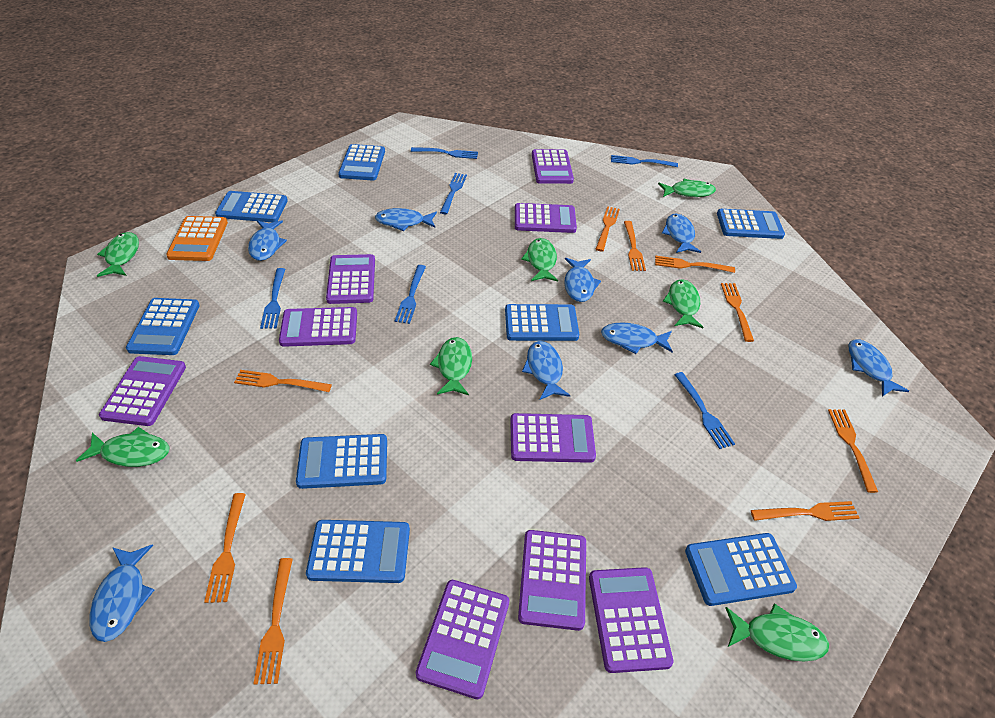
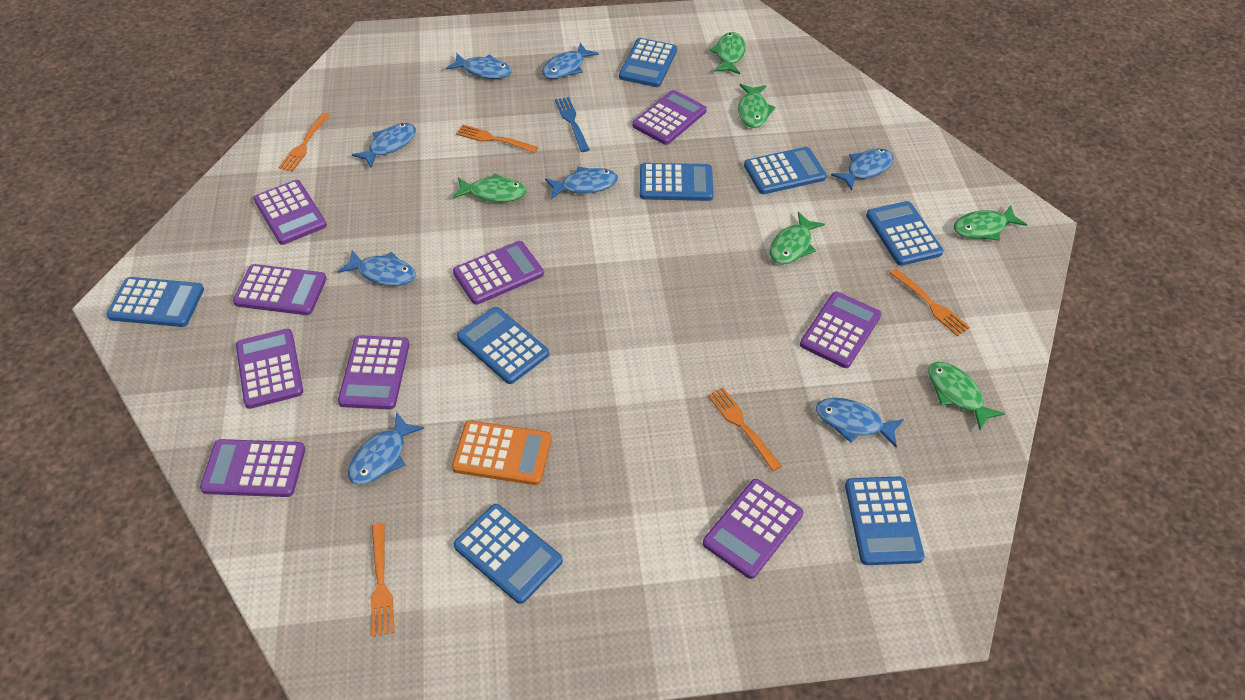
blue fork: [260,268,285,329] [395,265,426,324] [411,147,478,159] [440,173,467,214] [611,155,678,167] [674,372,735,449] = 6 -> [555,97,590,152] = 1
green fish: [76,427,170,467] [97,232,139,277] [430,337,472,395] [521,238,558,282] [658,179,716,197] [663,279,703,328] [725,603,829,662] = 7 -> [452,173,527,202] [709,32,746,74] [738,84,775,128] [770,212,825,264] [928,362,1005,430] [954,205,1027,241] = 6
orange fork: [204,493,246,603] [234,370,332,392] [253,558,293,685] [596,206,620,252] [624,221,646,271] [655,256,735,273] [721,283,754,342] [751,501,859,521] [828,409,878,493] = 9 -> [278,113,330,172] [371,523,394,637] [456,125,538,153] [708,388,782,471] [889,268,970,336] = 5

